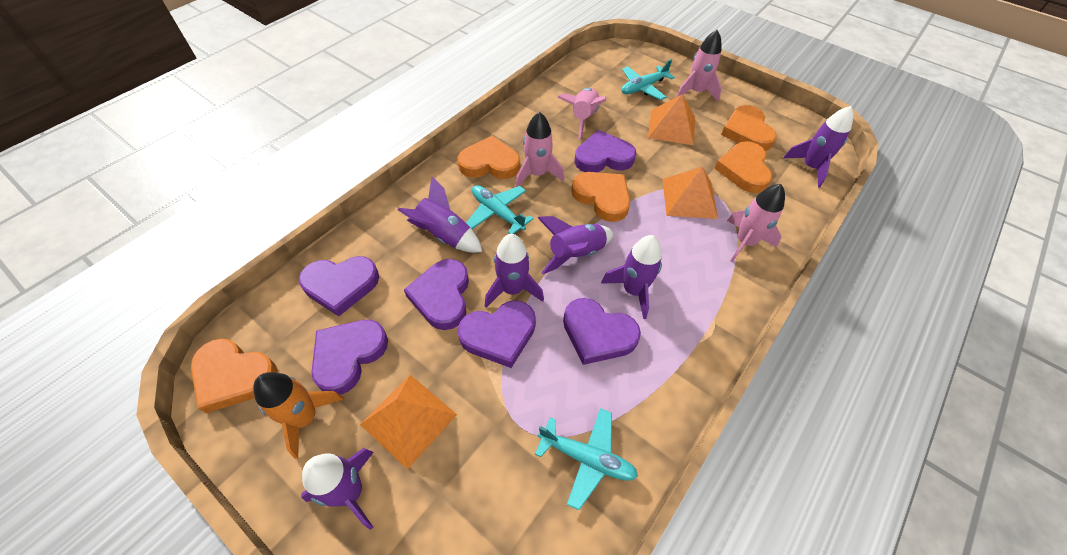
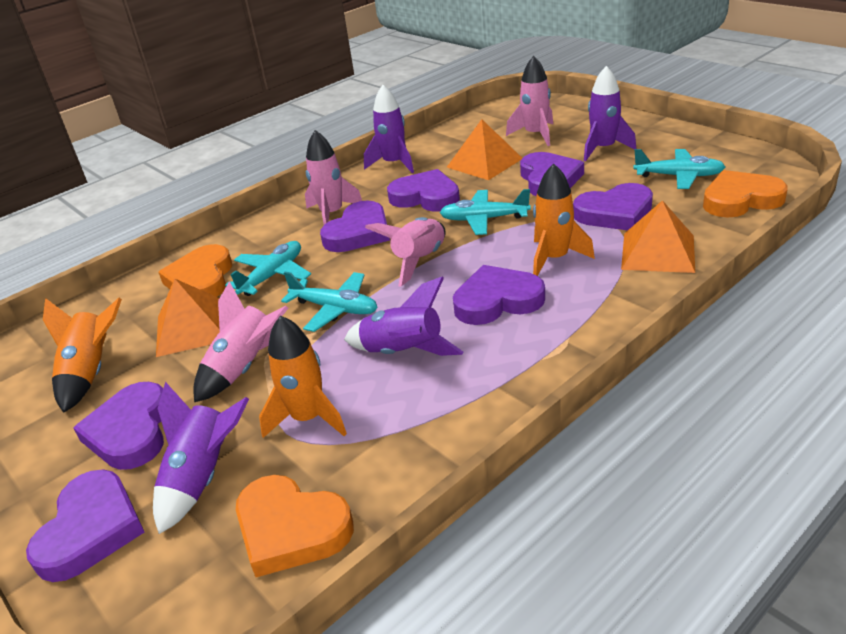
orange heart: [191,338,278,413] [458,136,520,179] [571,172,630,222] [714,141,772,193] [721,105,777,151] = 5 -> [158,244,232,297] [236,475,354,577] [703,170,788,218] = 3
orange rocket: [253,372,344,459] = 1 -> [43,298,122,413] [259,315,347,438] [533,164,595,276] = 3
purple heart: [299,256,379,316] [311,320,388,395] [404,259,469,330] [458,300,536,368] [563,298,641,365] [575,130,636,172] = 6 -> [26,469,144,582] [73,382,164,470] [320,201,390,252] [387,169,460,211] [453,265,545,325] [520,152,584,196] [573,183,653,230] = 7
purple rocket: [301,448,374,530] [398,177,482,253] [485,234,544,308] [538,216,613,274] [601,235,662,319] [783,106,853,187] = 6 -> [153,382,249,534] [344,277,463,356] [364,85,414,173] [584,66,636,161] = 4
turquoise plane: [466,185,533,234] [535,408,638,510] [621,59,675,100] = 3 -> [225,241,311,296] [281,272,378,332] [440,189,531,235] [633,149,725,189] = 4

